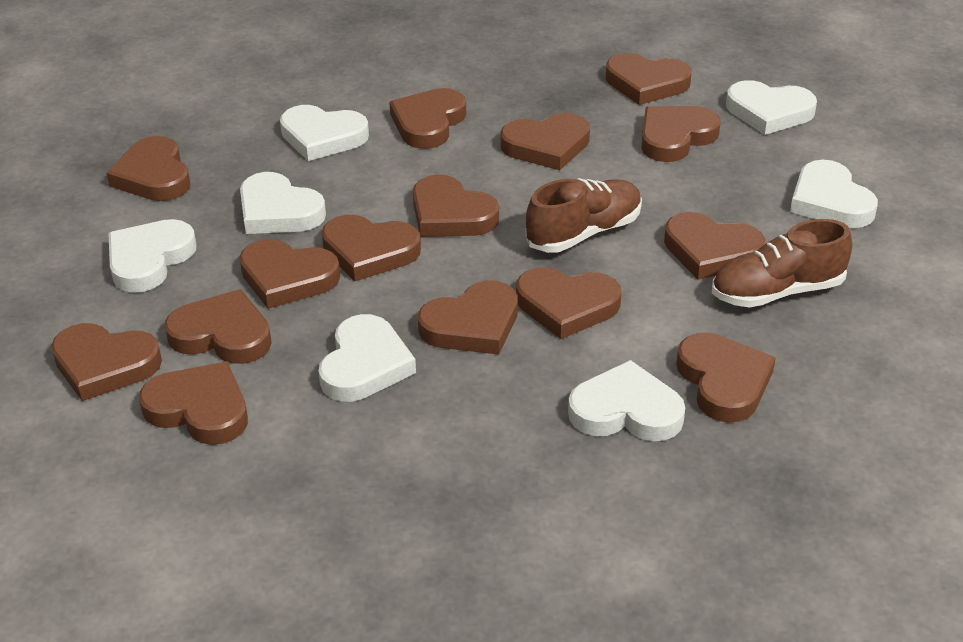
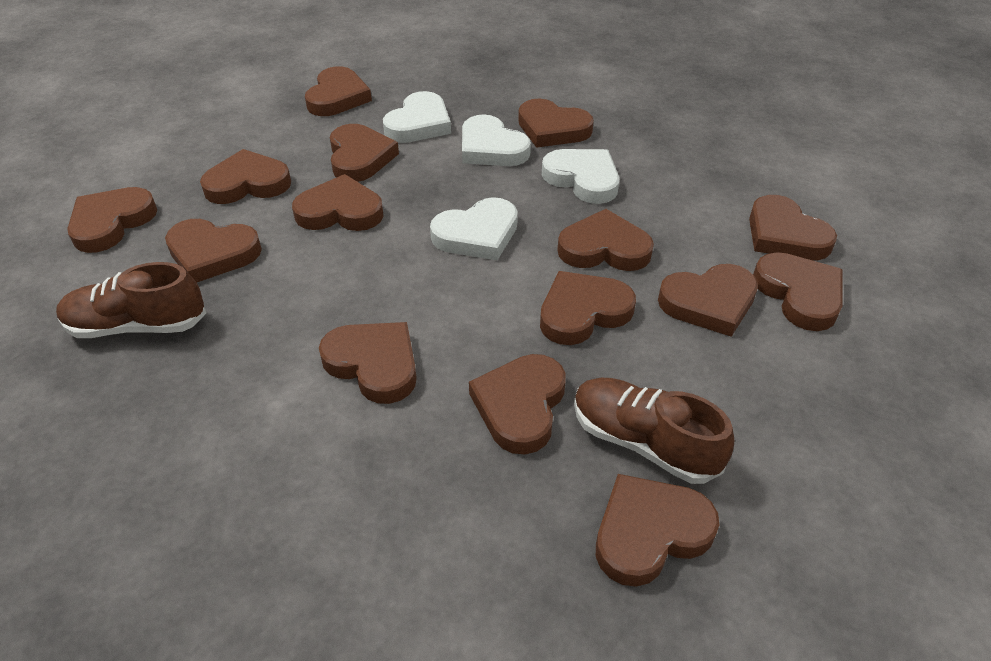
white heart: [108,219,196,293] [240,172,326,234] [280,105,369,161] [318,314,416,402] [568,360,685,441] [726,80,817,135] [790,160,878,228] = 7 -> [383,91,451,143] [430,197,518,260] [462,114,531,166] [542,149,619,204] = 4

